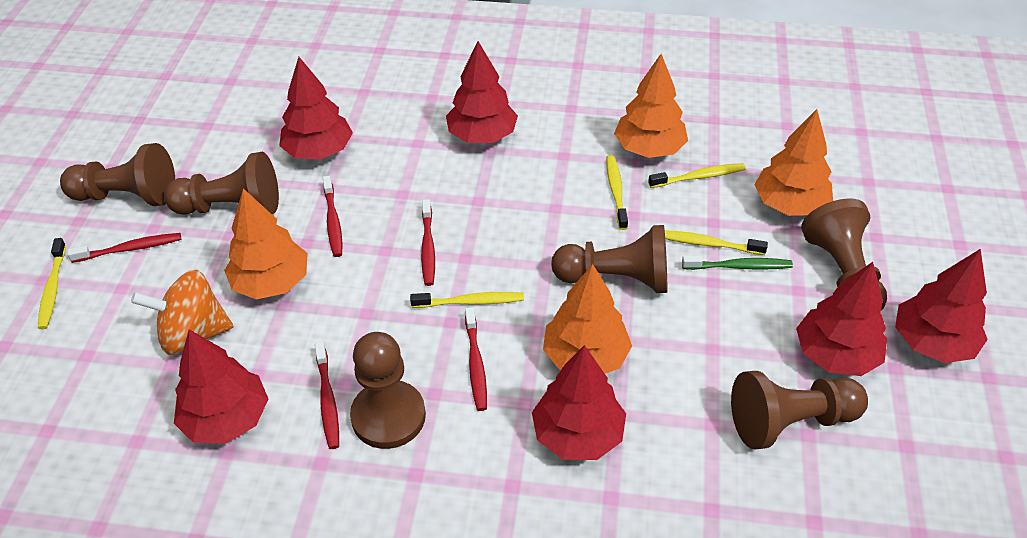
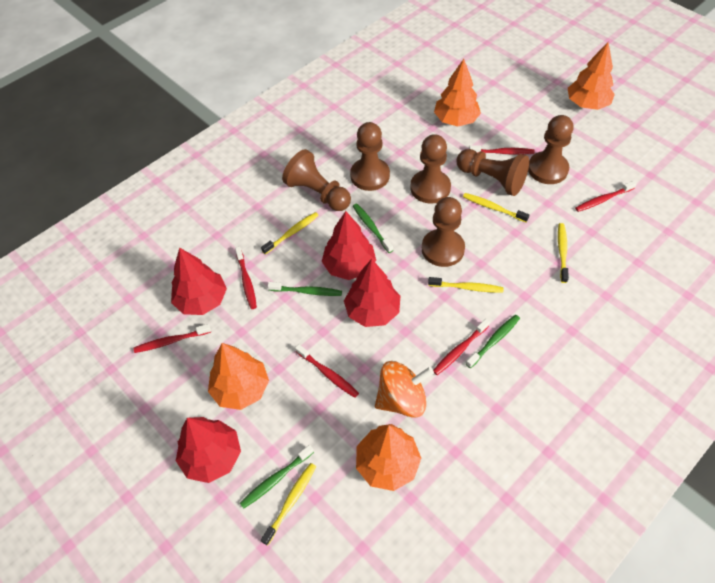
green toothbrush: [682,255,793,270] = 1 -> [240,445,314,509] [268,282,342,296] [353,204,393,253] [466,315,520,368] = 4
red toothbrush: [67,233,181,263] [315,342,339,449] [323,176,342,257] [421,199,435,286] [465,307,487,411] = 5 -> [133,324,211,353] [235,247,257,309] [295,344,359,398] [433,319,490,375] [469,145,535,155] [575,181,636,212] = 6
red tree: [174,329,268,444] [279,57,353,160] [446,41,518,143] [532,345,626,460] [796,262,887,376] [895,249,988,363] = 6 -> [171,248,227,315] [176,417,241,483] [322,211,376,280] [344,259,400,327] = 4

